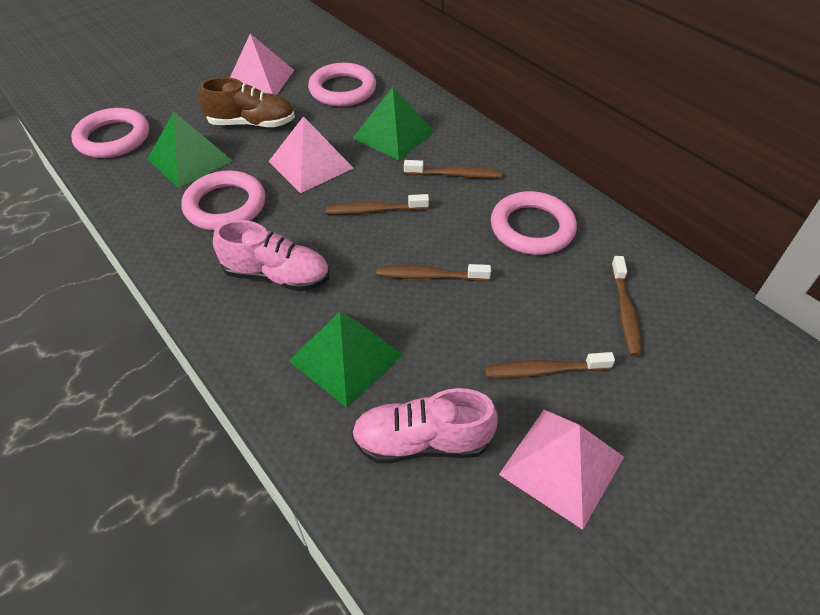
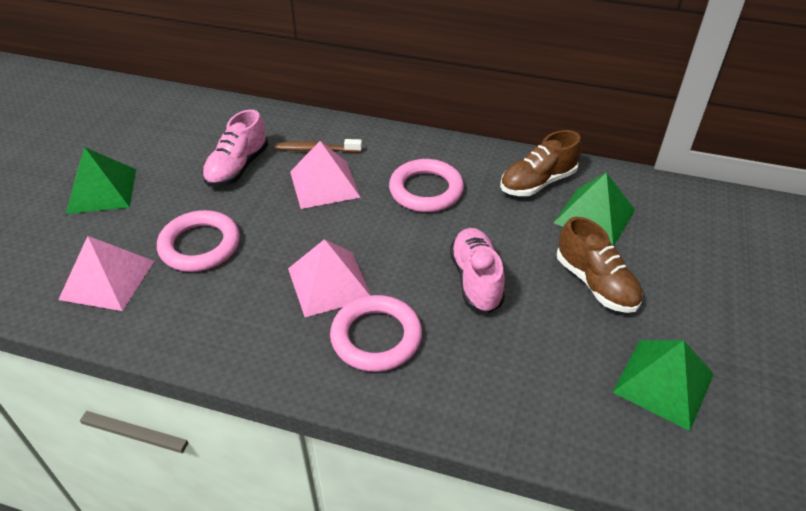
brown shoe: [198,77,295,128] = 1 -> [500,130,582,196] [557,217,643,313] = 2
brown toothbrush: [326,194,429,215] [377,264,491,281] [404,160,502,178] [484,352,615,378] [611,256,642,357] = 5 -> [275,139,362,153] = 1
pink ring: [71,108,149,158] [181,170,266,230] [308,63,376,107] [491,191,577,255] = 4 -> [157,210,240,272] [330,295,422,372] [389,159,464,212] = 3

